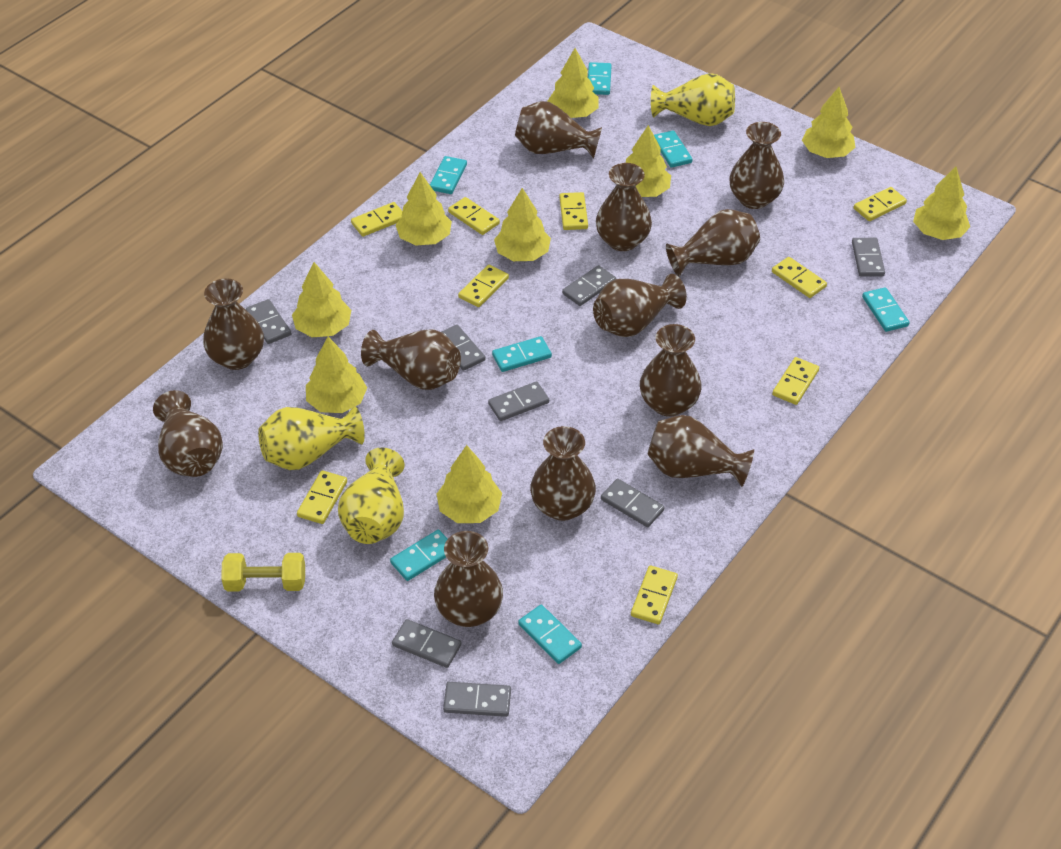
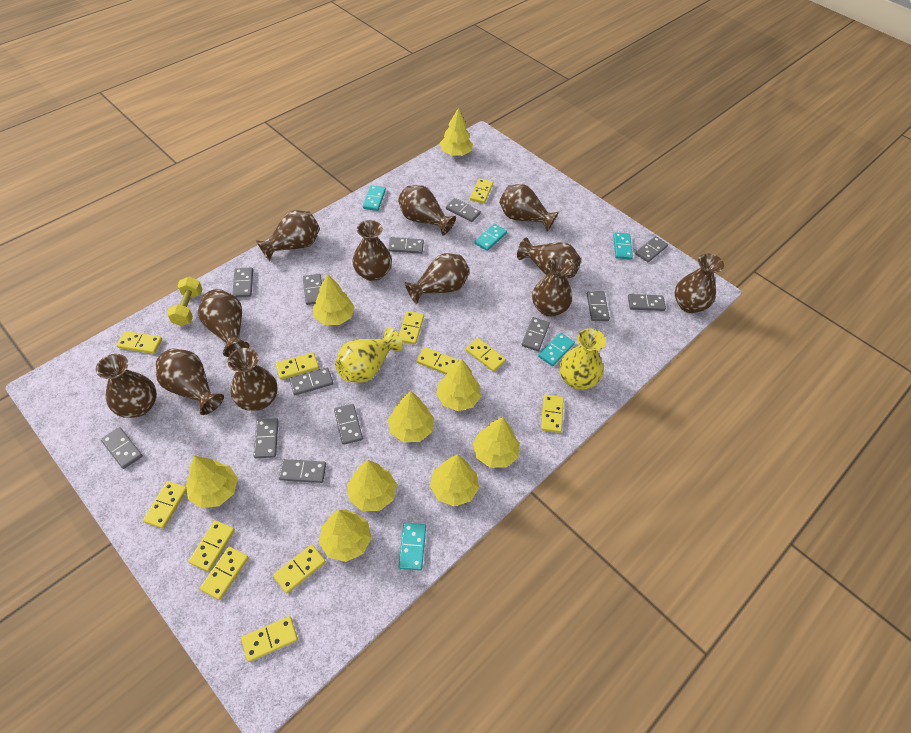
grey domino: [246,299,291,344] [392,619,462,668] [442,325,485,371] [443,682,511,717] [488,381,549,421] [562,265,616,306] [601,479,665,527] [852,238,885,277] = 8 -> [101,427,143,469] [232,267,253,297] [253,418,279,458] [279,459,326,483] [289,367,333,395] [303,274,322,305] [334,404,363,445] [388,237,424,254] [446,198,481,222] [521,317,550,351] [587,291,610,321] [628,294,666,311] [635,236,668,262] = 13
turquoise domino: [390,530,447,581] [430,156,467,194] [492,336,552,372] [518,605,582,664] [588,62,612,95] [654,130,693,168] [862,287,909,332] = 7 -> [363,185,386,211] [399,523,426,571] [474,224,507,251] [538,333,575,366] [613,232,633,260] = 5
yellow domino: [297,470,347,524] [351,202,402,237] [448,197,500,235] [458,265,509,307] [559,192,588,230] [631,566,678,624] [772,257,827,298] [772,357,819,405] [854,187,907,221] = 9 -> [116,331,162,354] [143,481,187,529] [188,520,235,572] [200,546,248,600] [241,616,298,662] [273,544,326,593] [275,352,319,380] [399,311,424,345] [416,347,459,374] [466,338,506,372] [470,178,493,204] [541,394,564,433] = 12
yellow vase: [258,406,365,470] [338,448,405,544] [651,73,735,126] = 3 -> [335,328,403,383] [560,328,606,390] = 2

